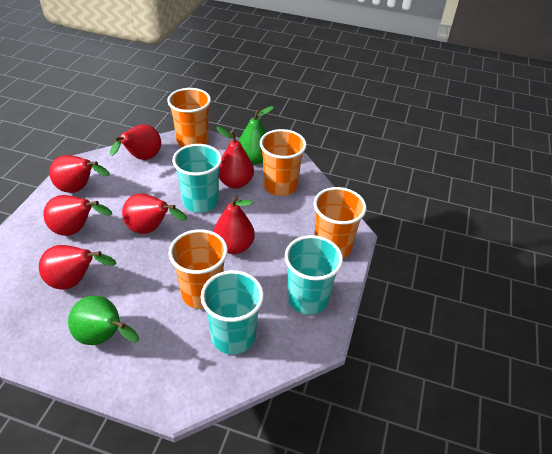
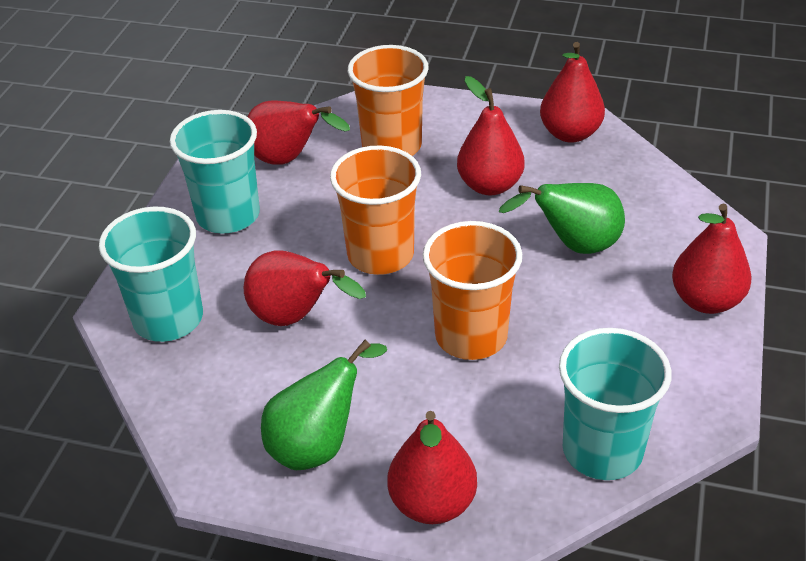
orange cup: [167,88,211,148] [169,229,228,309] [260,129,307,196] [314,187,367,259] = 4 -> [330,145,421,275] [348,45,429,156] [423,221,522,360] = 3
red pear: [39,245,117,290] [43,195,112,236] [49,155,110,193] [110,124,161,160] [122,193,187,234] [213,196,255,254] [216,126,254,189] = 7 -> [244,250,366,326] [247,100,350,165] [387,411,477,524] [457,76,524,195] [540,42,605,143] [672,204,752,314] = 6

